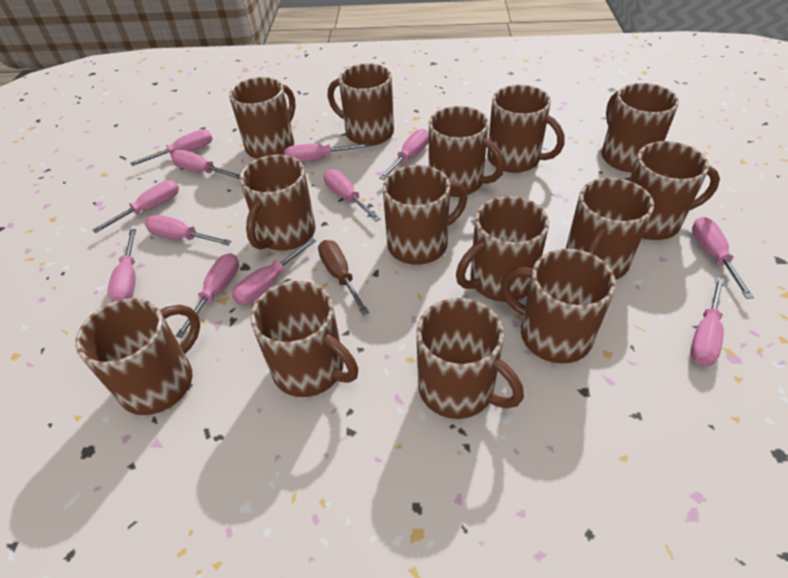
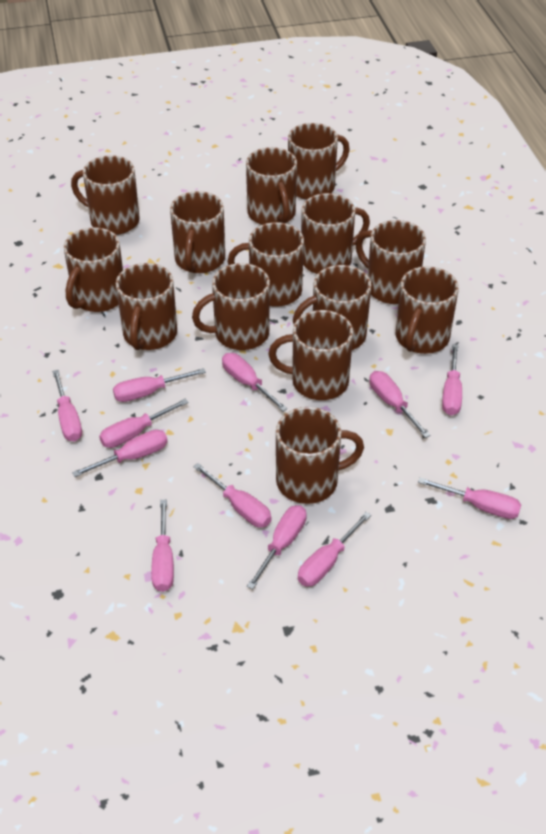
brown screwdriver: [318,240,369,315] = 1 -> none = 0

